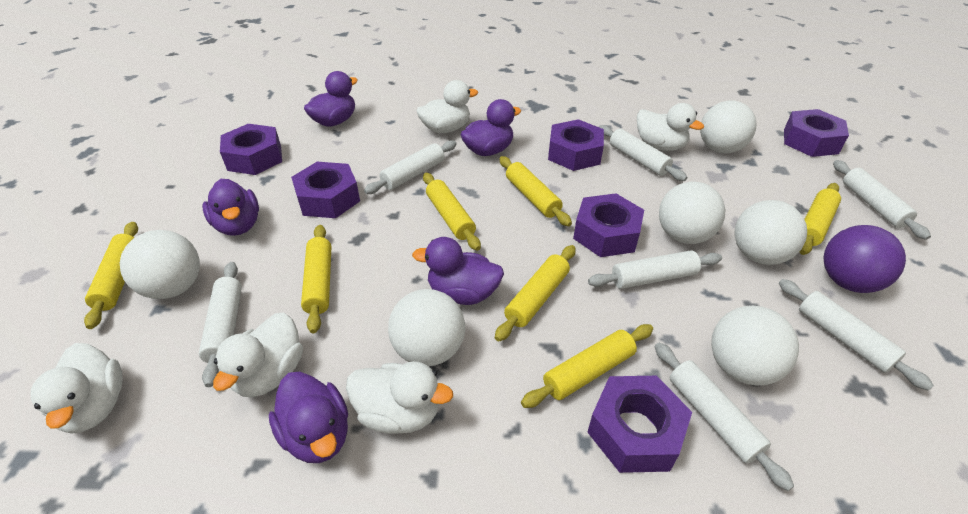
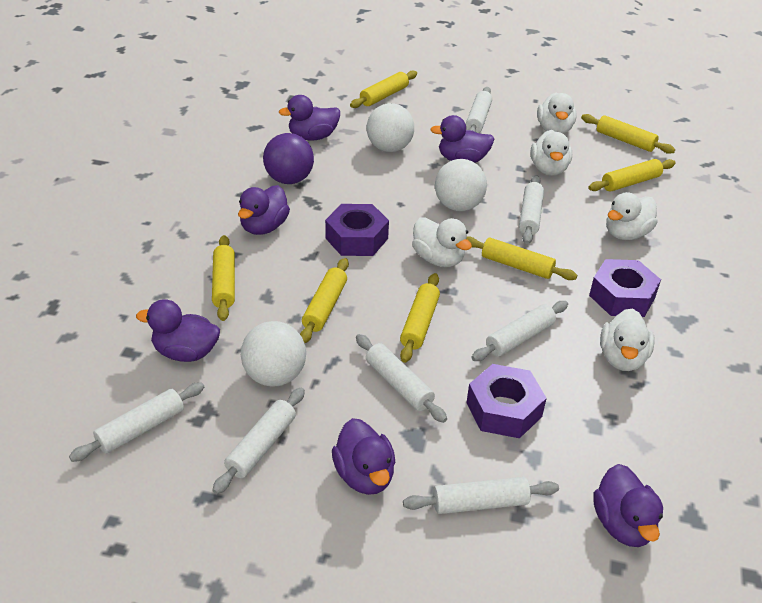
purple duck: [202,179,259,236] [269,372,348,463] [304,71,358,127] [412,237,504,305] [460,99,521,156] = 5 -> [136,299,220,362] [238,185,290,235] [279,95,340,141] [332,418,396,495] [430,115,494,163] [593,464,663,547] = 6
purple nut: [220,124,282,175] [291,162,360,218] [548,119,604,171] [573,193,644,257] [587,376,692,473] [784,109,849,157] = 6 -> [325,204,389,256] [466,364,547,438] [589,259,661,317] = 3
white ball: [120,230,200,299] [388,289,465,366] [659,181,725,244] [700,101,757,153] [711,306,799,385] [734,200,807,265] = 6 -> [241,321,306,386] [367,103,414,152] [435,159,487,211] = 3

